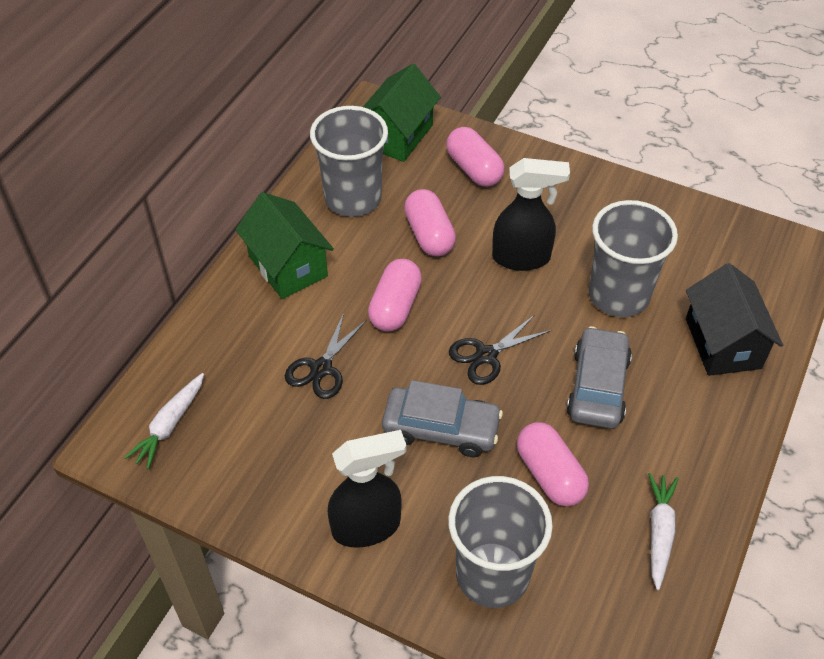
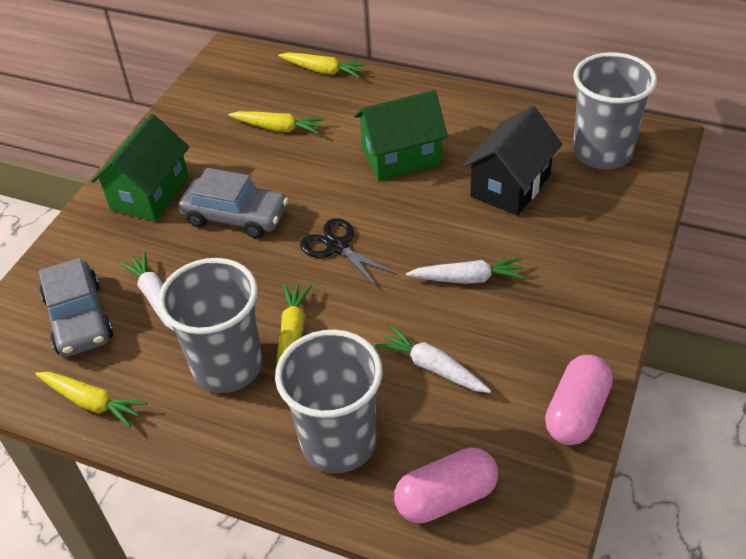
black scissors: [285,313,367,399] [449,315,551,385] = 2 -> [300,218,398,288] = 1
black spray bottle: [328,430,406,548] [492,158,570,271] = 2 -> none = 0
pink capsule: [368,259,422,332] [404,189,456,256] [446,127,504,187] [517,422,589,506] = 4 -> [394,447,498,523] [545,355,613,445] = 2
white carrot: [124,373,204,469] [648,473,679,590] = 2 -> [120,251,174,331] [375,326,491,393] [406,257,525,284] = 3
yellow carrot: none = 0 -> [35,372,147,428] [229,111,325,134] [276,284,312,367] [278,52,367,78] = 4

